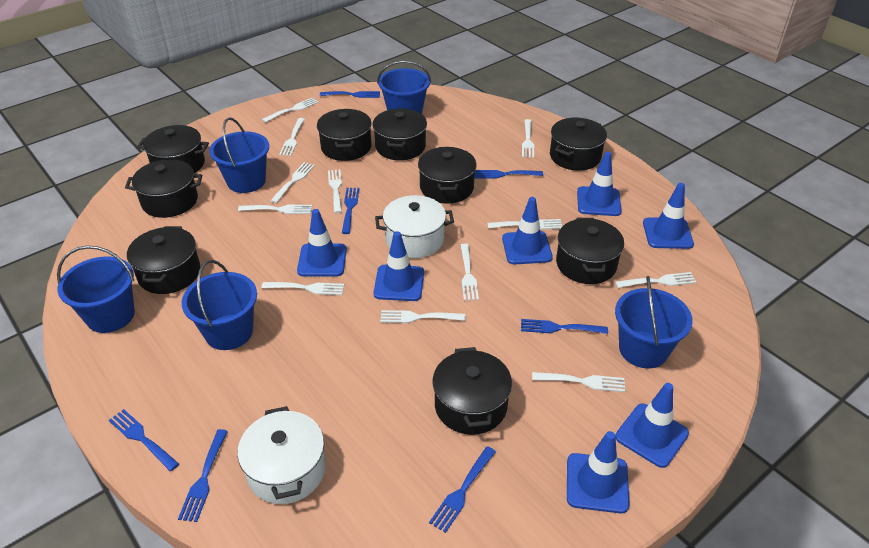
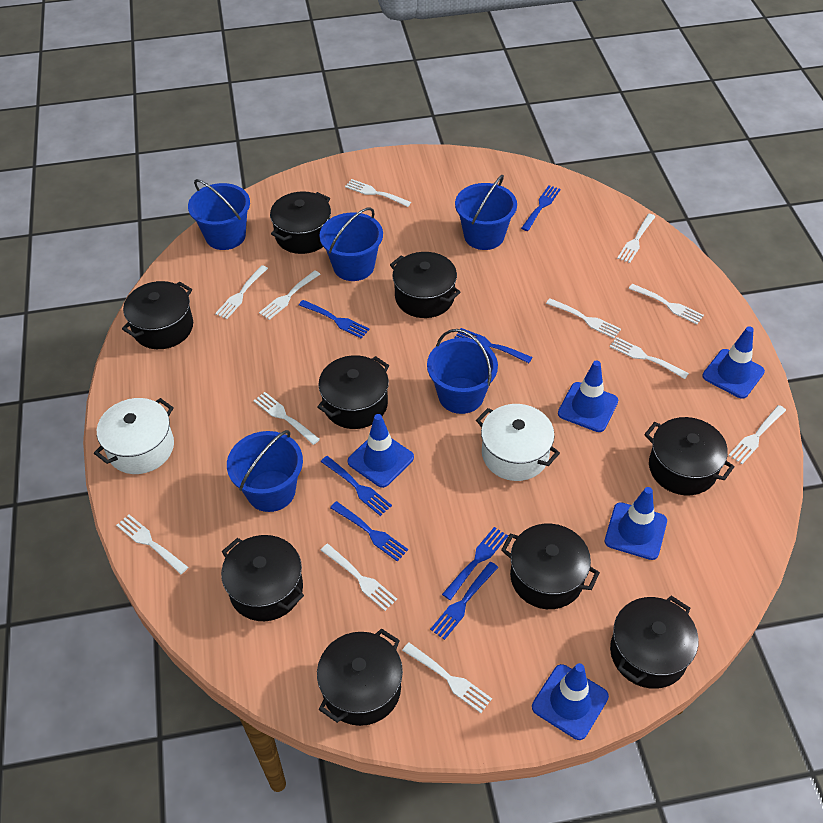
blue traffic cone: [297,209,347,276] [373,231,424,301] [502,197,553,264] [567,431,630,513] [577,152,622,216] [615,383,689,468] [643,183,694,249] = 7 -> [348,414,414,488] [532,663,609,740] [558,360,618,432] [605,487,667,560] [702,326,765,399] = 5

